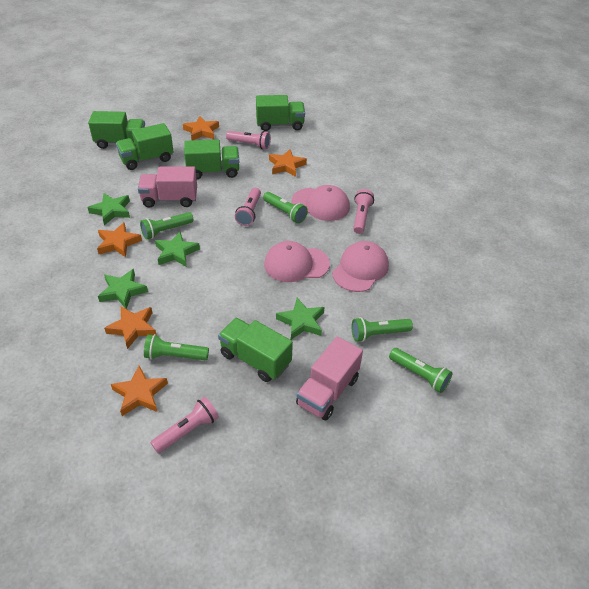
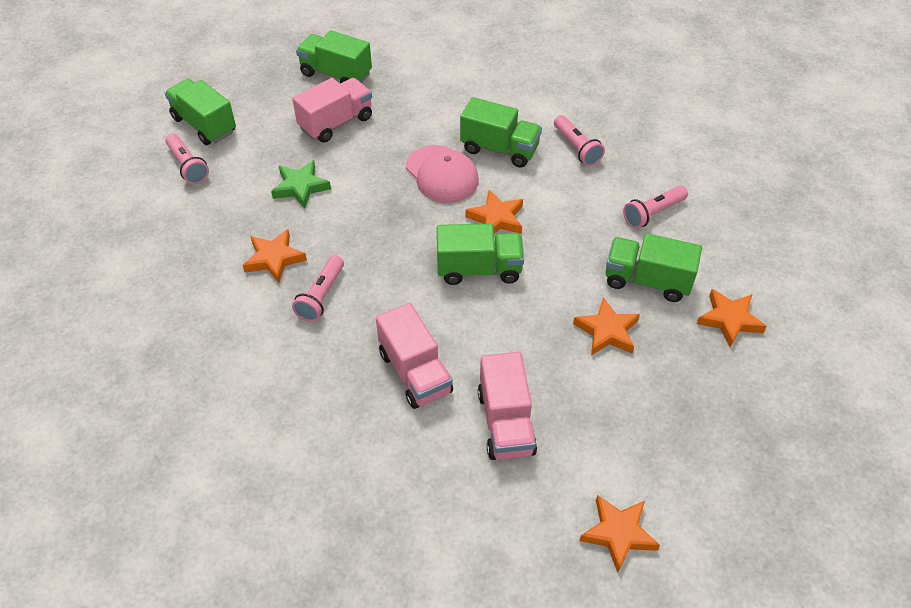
green flashlight: [140,212,193,240] [144,334,209,360] [263,192,308,223] [352,317,413,342] [389,348,452,393] = 5 -> none = 0
green star: [87,193,130,225] [98,269,148,309] [155,232,200,267] [276,298,324,340] = 4 -> [271,160,331,209] = 1
pink cap: [264,241,330,282] [292,185,350,221] [332,241,389,292] = 3 -> [406,145,479,203] = 1
pink truck: [138,166,197,208] [296,336,363,420] = 2 -> [292,78,372,143] [376,303,453,409] [478,352,537,460] = 3

